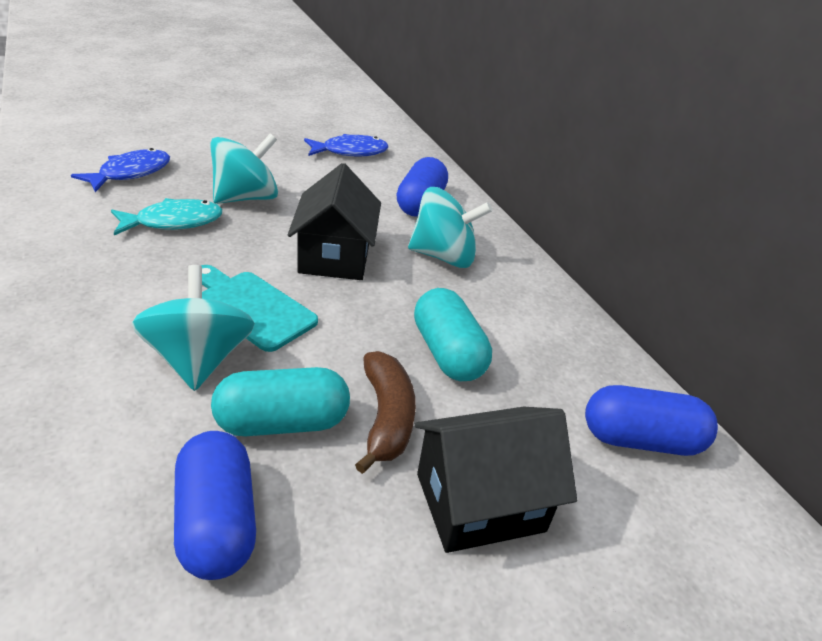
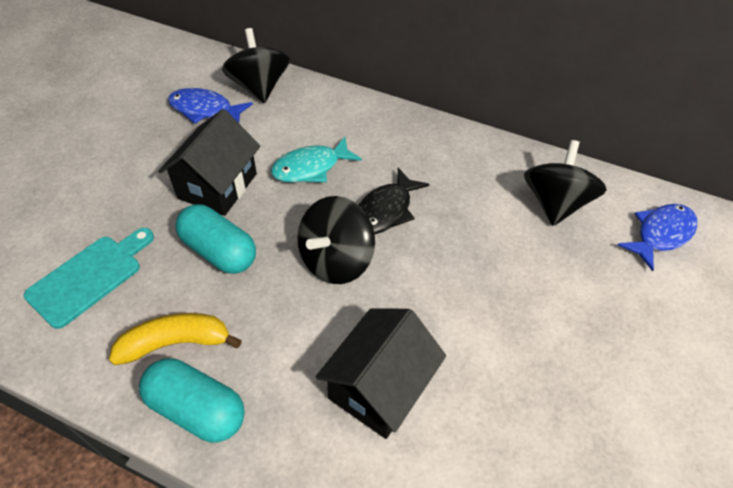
black fish: none = 0 -> [359,168,429,234] = 1
black spinning top: none = 0 -> [222,28,290,103] [297,196,375,284] [524,140,607,226] = 3
blue capsule: [174,431,256,580] [397,157,448,217] [585,385,718,456] = 3 -> none = 0
brown banana: [355,351,416,474] = 1 -> none = 0
turquoise spinning top: [131,265,255,391] [210,133,278,204] [408,187,492,268] = 3 -> none = 0
yellow banana: none = 0 -> [109,313,242,365] = 1

